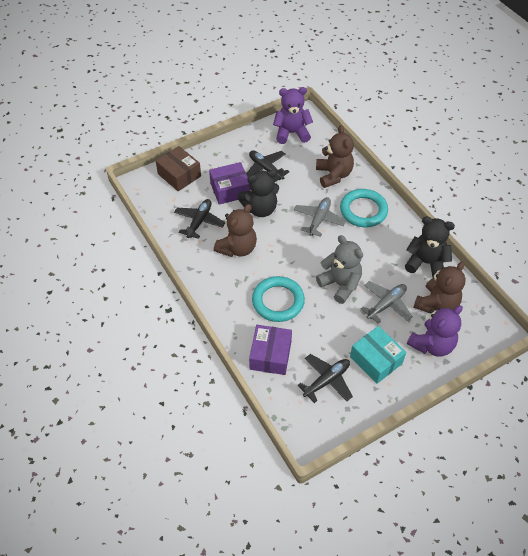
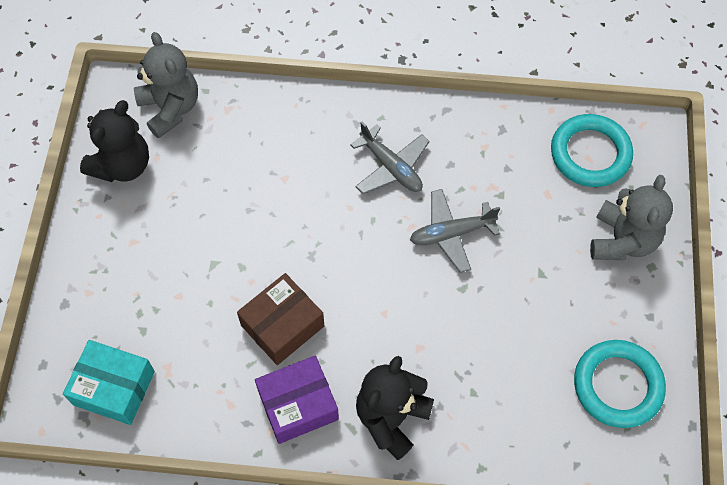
black plane: [174,199,225,239] [246,151,289,182] [298,354,353,403] = 3 -> none = 0
brown teddy bear: [214,204,257,257] [316,125,354,188] [413,261,466,314] = 3 -> none = 0
grey teddy bear: [316,235,363,304] = 1 -> [134,32,198,138] [590,175,673,260] = 2
purple box: [209,162,250,205] [249,325,292,375] = 2 -> [255,356,339,444] = 1
purple teddy bear: [273,87,313,144] [407,305,463,357] = 2 -> none = 0

